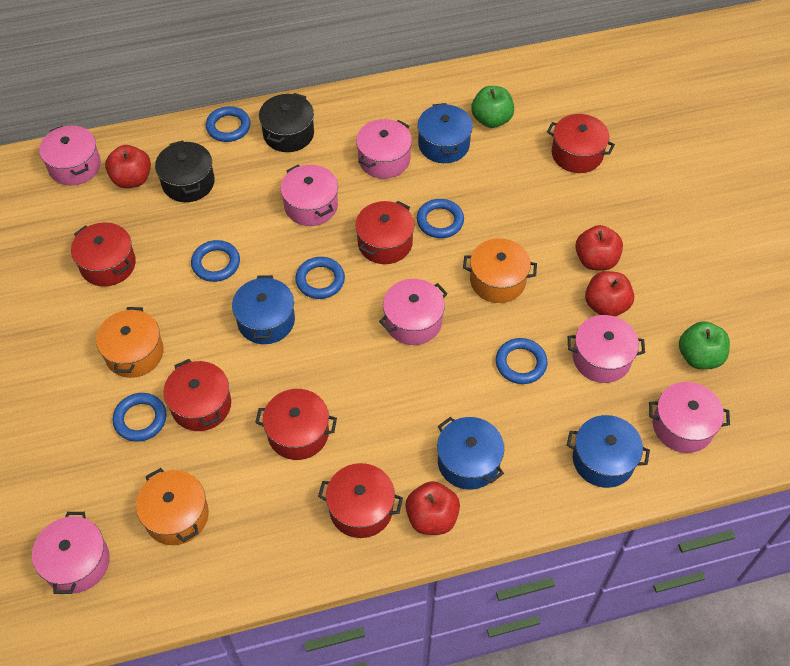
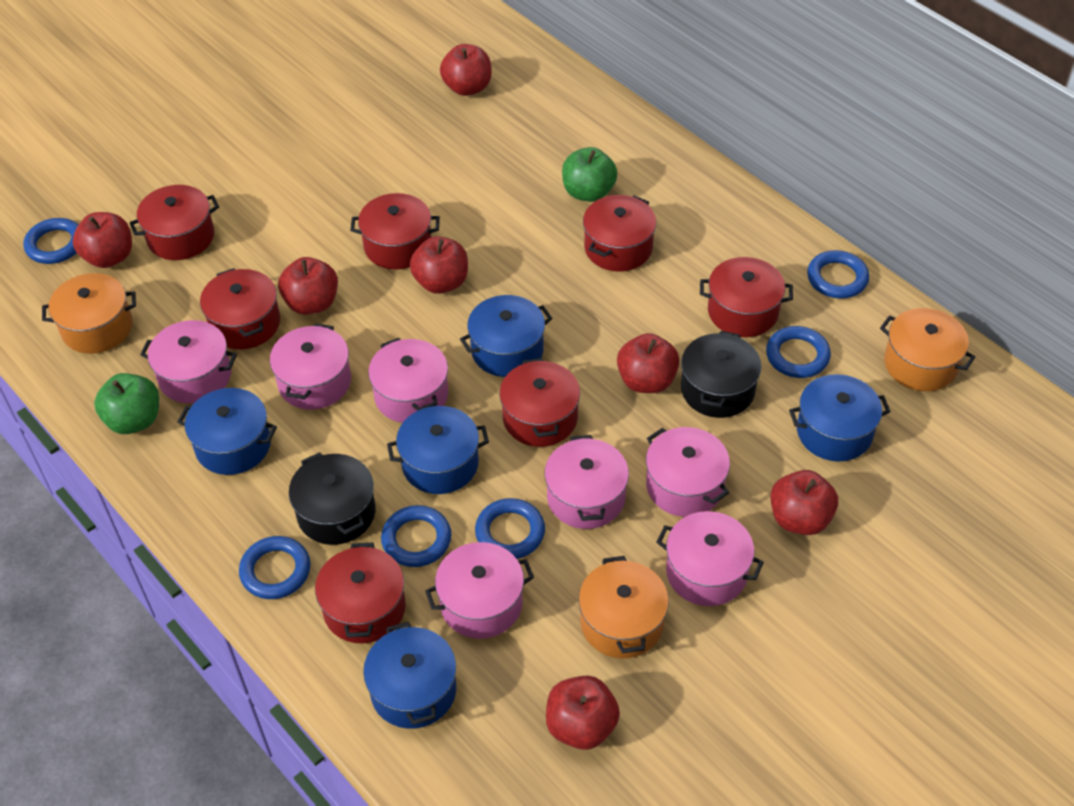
blue pot: [232,275,295,344] [417,103,473,163] [437,417,504,490] [567,415,650,488] = 4 -> [178,388,277,475] [363,622,456,729] [387,406,489,494] [460,295,553,377] [789,374,891,462] = 5
red apple: [105,145,151,188] [405,481,460,535] [575,225,623,271] [585,271,634,316] = 4 -> [73,212,132,268] [278,257,338,315] [410,236,468,294] [440,44,492,96] [546,675,620,750] [617,333,679,393] [770,470,838,535] = 7
red pot: [71,222,136,287] [163,359,231,431] [255,389,337,460] [318,463,403,538] [355,201,415,264] [547,114,615,173] = 6 -> [129,185,219,260] [200,268,280,349] [315,543,406,643] [350,193,440,270] [499,358,580,447] [583,195,656,272] [700,257,793,337] = 7

